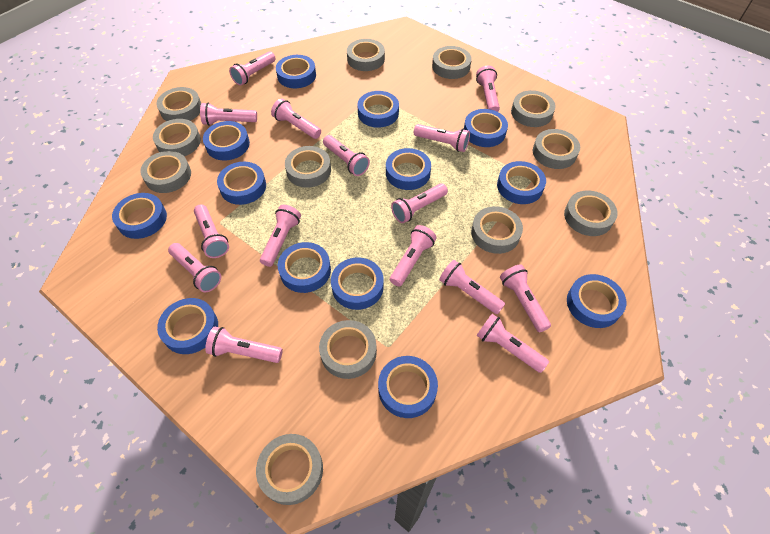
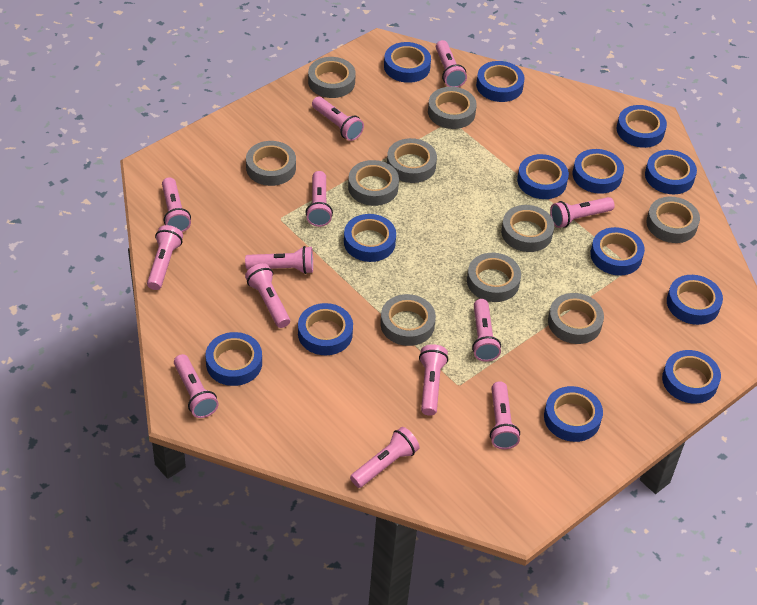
grey tape: [140,151,191,193] [153,119,201,156] [157,87,201,121] [256,434,323,505] [285,146,331,188] [319,320,377,379] [347,39,385,71] [432,46,472,79] [471,206,523,254] [511,90,556,127] [533,129,580,169] [564,190,618,236] = 12 -> [246,141,296,186] [308,57,356,98] [348,160,399,206] [380,294,436,346] [387,138,437,183] [428,87,477,129] [467,253,521,302] [501,205,554,252] [548,293,604,344] [646,197,700,243] = 10
pink flashlight: [168,243,221,292] [194,205,229,258] [200,102,257,126] [205,327,283,363] [229,51,275,86] [260,205,301,267] [271,99,321,139] [323,135,370,176] [390,225,437,287] [391,183,448,223] [414,124,470,152] [439,260,505,314] [476,65,500,112] [477,314,549,373] [500,264,551,332] = 15 -> [147,225,183,290] [162,177,191,232] [174,354,219,418] [245,246,313,274] [245,263,290,328] [306,171,333,227] [312,97,364,141] [350,427,420,488] [419,344,448,416] [436,40,467,87] [472,299,501,362] [490,381,520,449] [550,197,615,228] = 13

